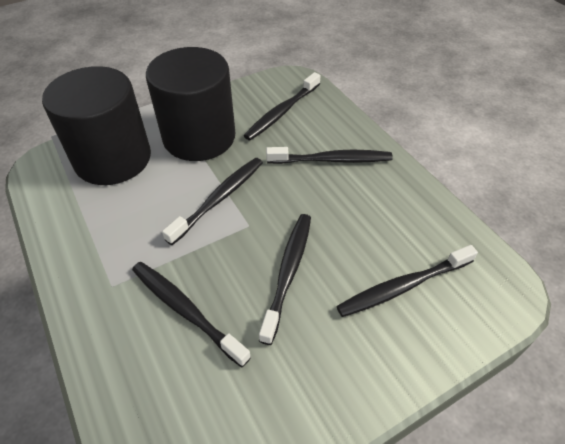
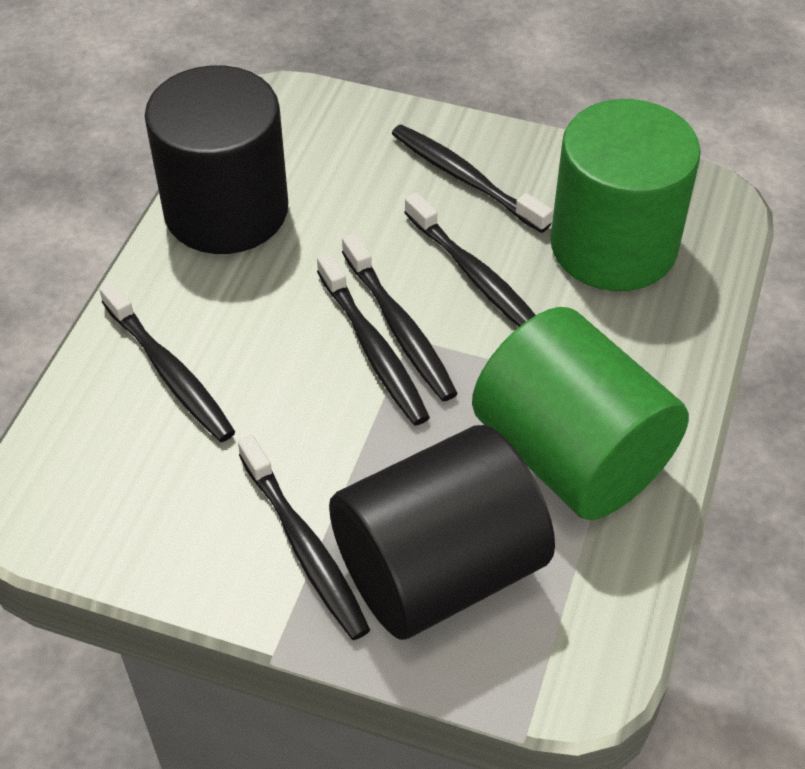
green cylinder: none = 0 -> [472,307,689,520] [550,99,701,291] = 2

